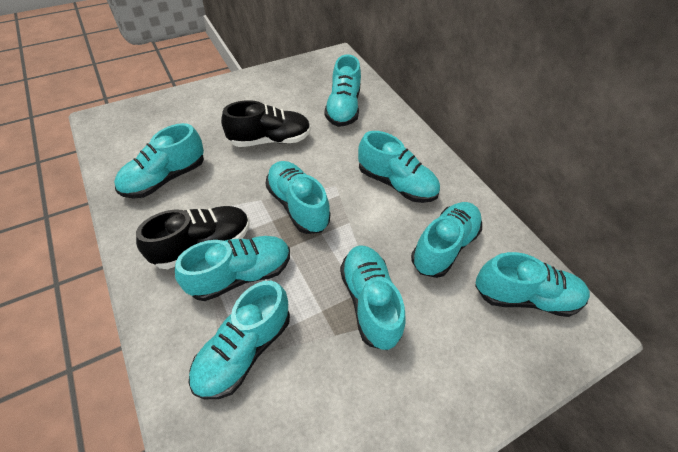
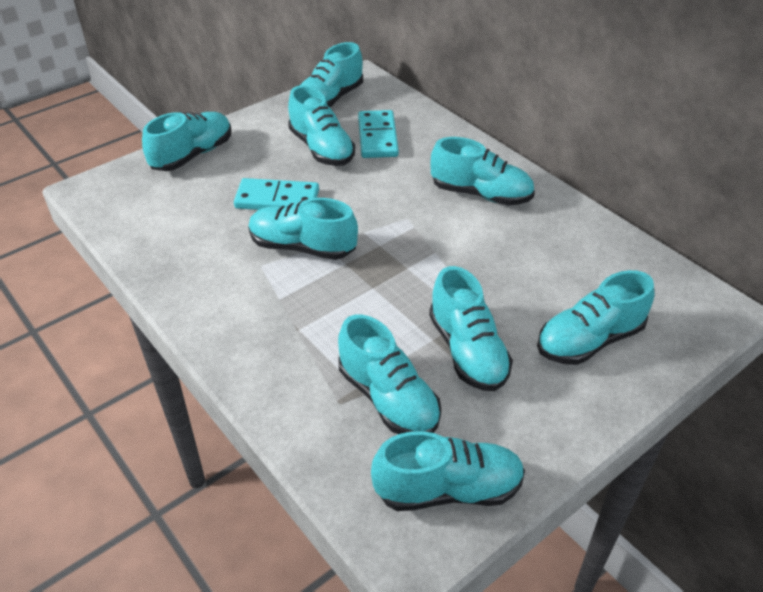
black shoe: [136,206,249,269] [221,100,311,147] = 2 -> none = 0
turquoise domino: none = 0 -> [234,178,319,210] [358,110,399,158] = 2

